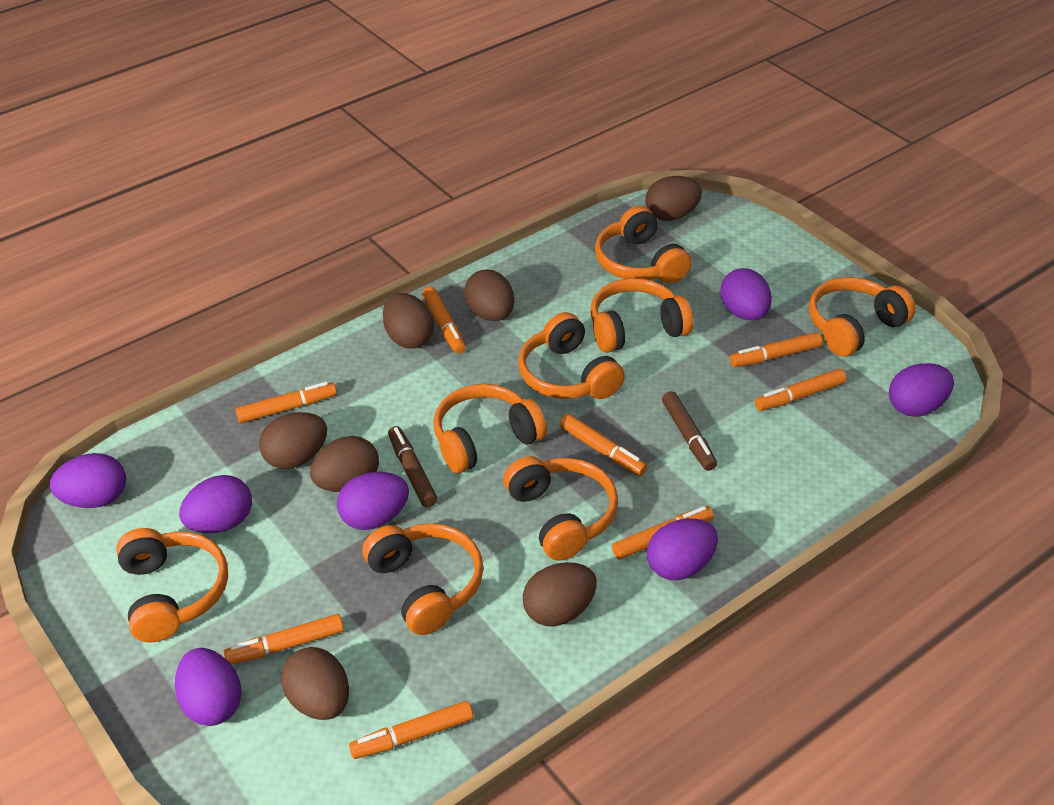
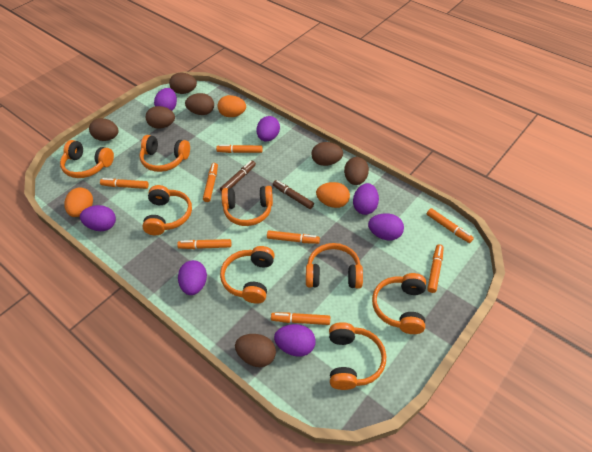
orange egg: none = 0 -> [64,188,93,217] [217,95,246,117] [316,182,350,208] = 3

